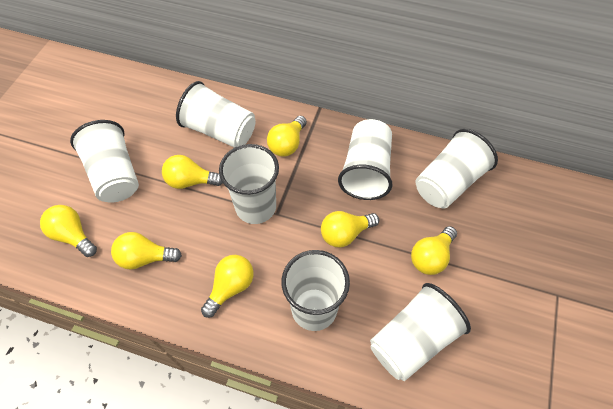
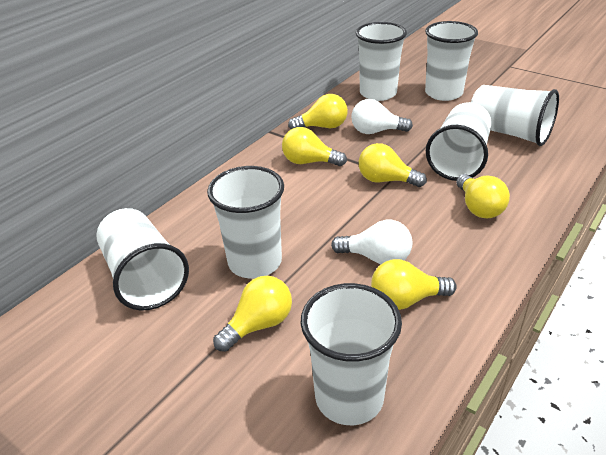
white light bulb: none = 0 -> [331,220,412,265] [351,99,413,134] = 2
yellow light bulb: [40,205,97,257] [111,232,182,270] [162,155,223,189] [201,255,254,318] [267,116,307,157] [321,211,379,248] [411,226,457,275] = 7 -> [213,276,292,352] [282,127,347,166] [288,94,348,129] [359,143,427,187] [371,259,457,310] [456,174,510,218] = 6

